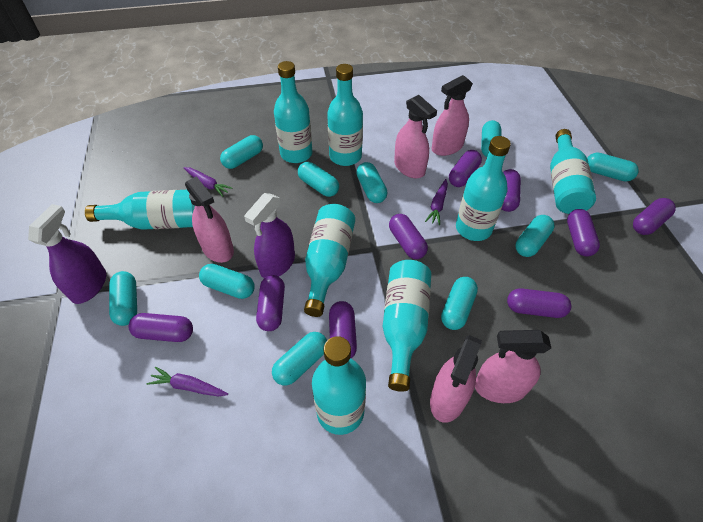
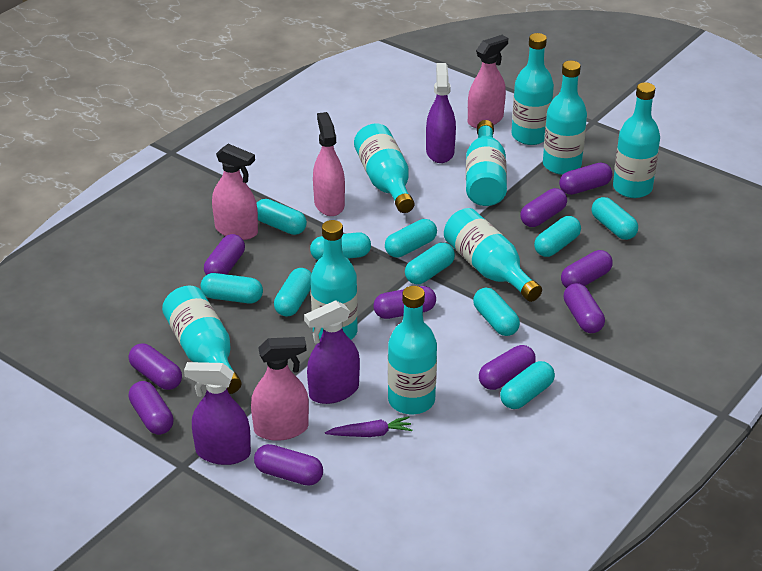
pink spray bottle: [185,176,234,263] [394,95,437,178] [430,335,482,423] [431,75,473,156] [475,330,551,403] = 5 -> [212,144,258,240] [251,337,309,441] [313,112,345,216] [468,35,508,128] = 4
purple capsule: [129,313,193,342] [256,275,285,331] [329,301,357,358] [389,214,428,259] [449,150,482,187] [502,169,521,212] [507,288,571,318] [567,209,600,257] [633,198,676,235] = 9 -> [129,343,182,390] [129,381,174,435] [204,234,245,275] [254,444,323,486] [373,286,436,319] [479,345,536,390] [520,188,567,227] [559,163,612,195] [561,250,613,288] [564,283,605,333] = 10
purple carrot: [147,367,228,397] [184,167,233,197] [425,179,448,225] = 3 -> [325,416,412,437] = 1
purple spray bottle: [28,204,106,304] [244,193,295,278] = 2 -> [184,362,251,465] [304,300,360,404] [426,63,456,163] = 3
turquoise bottle: [85,190,195,230] [274,61,312,163] [304,204,355,317] [312,336,366,435] [327,64,363,166] [382,260,431,392] [456,136,511,241] [550,129,596,214] = 8 -> [162,286,242,394] [311,220,358,340] [354,123,414,213] [388,286,437,414] [444,208,542,302] [466,120,507,206] [512,33,554,145] [543,61,587,175] [613,82,660,198] = 9

